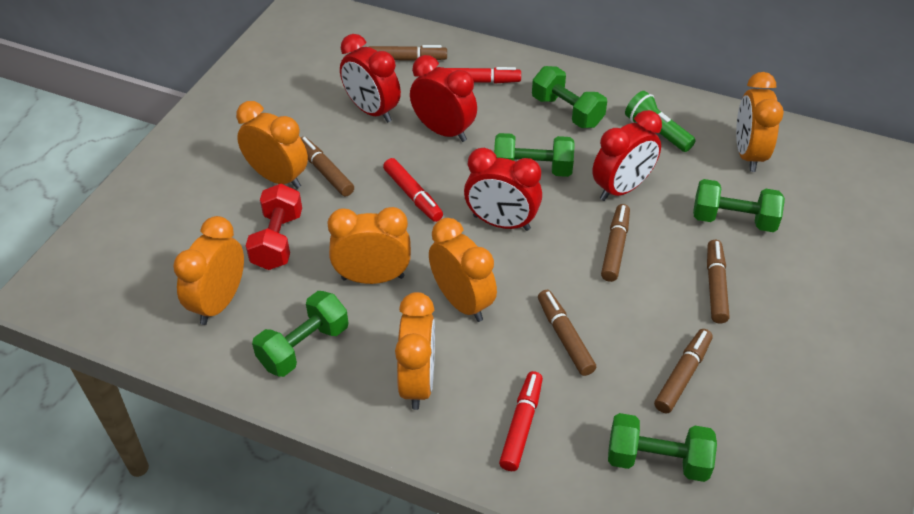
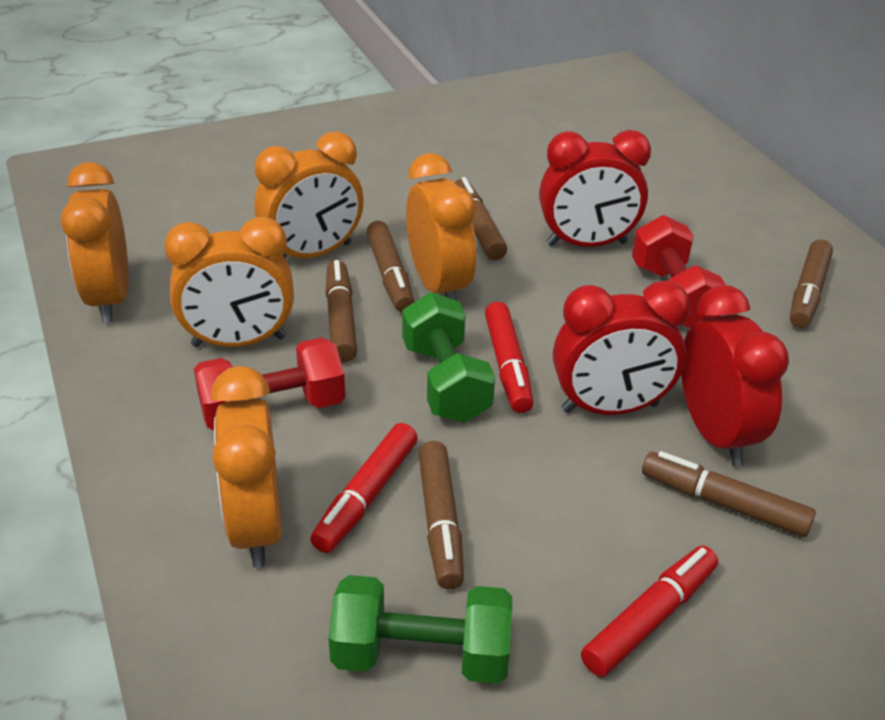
green dumbbell: [252,291,348,377] [494,133,575,177] [532,66,607,128] [608,413,717,482] [693,179,785,232] = 5 -> [328,575,512,684] [402,292,495,423] = 2
green flashlight: [625,91,696,152] = 1 -> none = 0
orange clock: [173,216,244,325] [236,101,308,189] [327,207,411,284] [395,292,435,410] [429,218,497,322] [736,72,784,172] = 6 -> [61,162,129,323] [164,217,294,347] [211,366,282,568] [254,132,364,258] [406,153,476,301] = 5
red clock: [340,34,401,123] [410,55,477,142] [464,148,542,231] [592,110,662,201] = 4 -> [539,130,651,247] [553,281,691,415] [681,285,789,466] = 3
red dumbbell: [246,184,302,270] = 1 -> [194,337,345,430] [632,215,726,329] = 2

